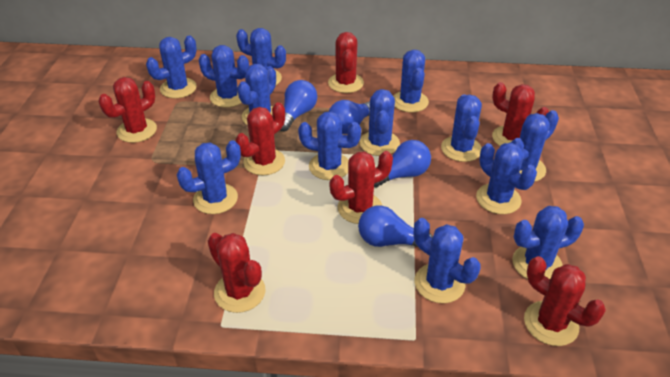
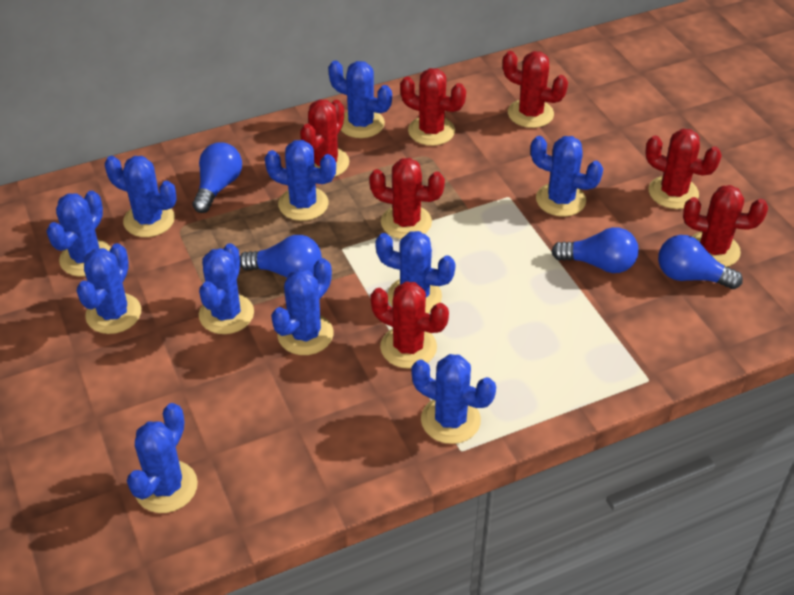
blue cactus: [146,35,197,98] [177,140,241,214] [199,45,249,107] [236,28,286,85] [237,64,276,125] [298,111,361,180] [360,89,400,156] [393,50,429,112] [414,218,481,303] [441,94,482,162] [476,143,537,214] [511,110,559,182] [512,206,584,279] = 13 -> [46,191,111,277] [77,243,141,334] [105,156,177,237] [127,403,198,513] [199,243,254,334] [265,140,336,221] [271,258,334,355] [328,61,392,138] [375,231,456,313] [411,354,496,444] [531,136,603,217] = 11

